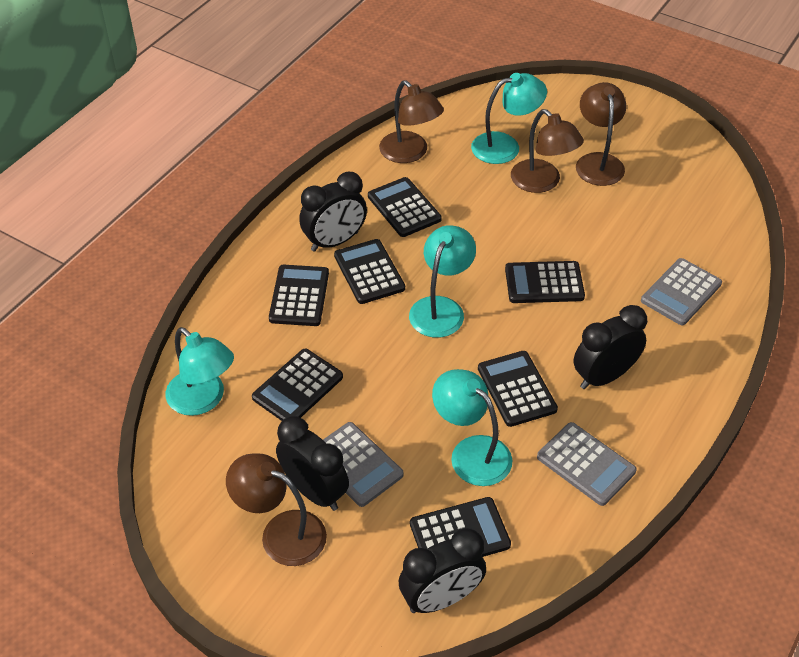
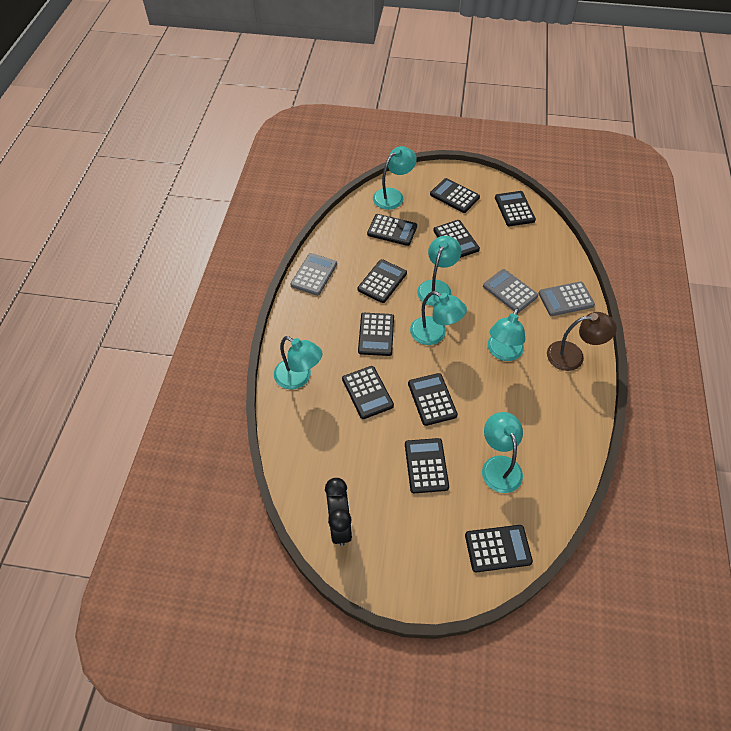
black calculator: [252,349,343,421] [269,265,329,326] [334,239,405,304] [368,177,442,237] [410,497,511,557] [478,351,558,427] [505,261,585,303] = 7 -> [342,366,394,419] [357,259,407,303] [358,313,394,356] [367,214,417,246] [405,438,449,493] [408,373,458,426] [430,178,480,213] [433,220,480,258] [465,525,533,573] [495,191,536,226] = 10
black clock: [276,416,349,511] [299,172,367,252] [399,528,486,613] [573,305,647,389] = 4 -> [325,478,352,546] = 1
brown lamp: [226,453,327,566] [379,80,444,163] [511,109,584,193] [576,82,626,186] = 4 -> [547,312,617,371] = 1
turquoise lamp: [165,327,234,416] [409,225,476,338] [432,369,512,486] [471,73,547,164] = 4 -> [274,336,322,389] [373,146,417,210] [410,291,467,345] [417,236,461,306] [482,412,523,493] [488,307,525,361] = 6

